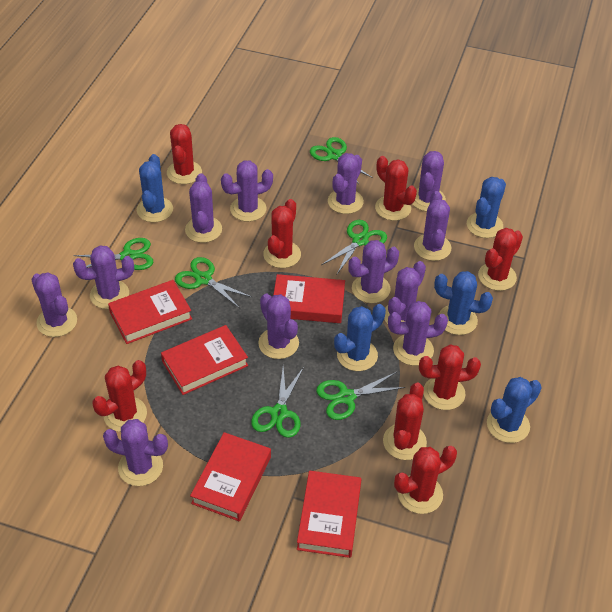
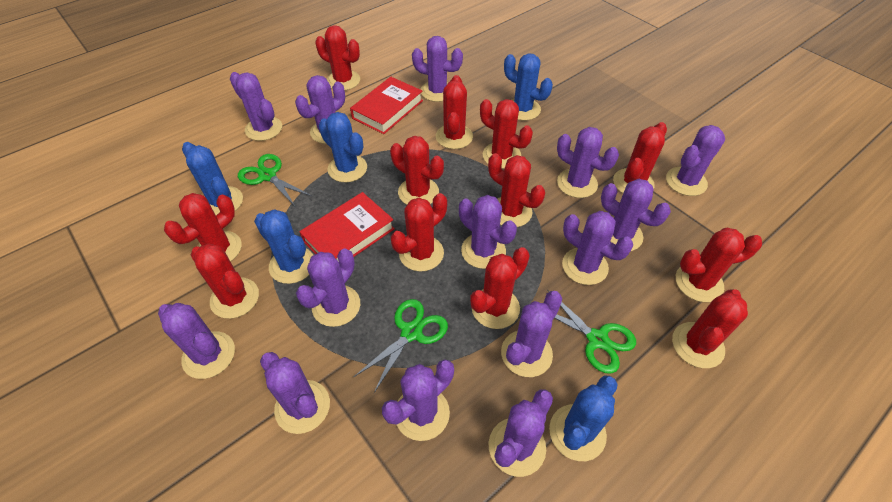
green scissors: [73,238,153,270] [175,257,253,308] [251,367,304,438] [310,137,373,184] [316,372,406,420] [321,220,387,274] = 6 -> [238,154,313,206] [354,299,448,393] [547,289,636,374] = 3
purple cactus: [31,272,77,337] [73,245,134,309] [103,419,168,486] [185,173,222,243] [221,160,273,222] [258,294,299,359] [328,153,364,214] [348,240,399,303] [384,261,426,324] [388,301,448,366] [412,151,446,212] [414,191,451,261] = 12 -> [158,303,235,379] [230,72,282,141] [260,352,330,434] [295,75,345,144] [296,249,360,327] [382,359,454,441] [412,36,463,102] [459,195,517,269] [488,389,553,477] [501,291,562,377] [557,127,619,198] [562,211,633,285] [601,179,671,251] [666,125,725,196] = 14
red book: [108,280,192,344] [161,325,248,395] [190,432,271,521] [273,274,345,323] [297,470,361,558] = 5 -> [299,192,395,262] [350,77,423,134] = 2
red cactus: [92,360,147,432] [167,124,202,184] [263,199,301,268] [375,156,417,221] [383,383,427,460] [394,446,457,514] [419,344,481,410] [478,228,523,291] = 8 -> [164,193,242,262] [191,243,259,319] [315,25,360,90] [390,136,444,205] [391,193,447,272] [436,75,473,149] [470,247,530,329] [480,99,533,169] [488,153,545,227] [613,122,667,193] [672,289,748,368] [676,228,762,302] = 12

